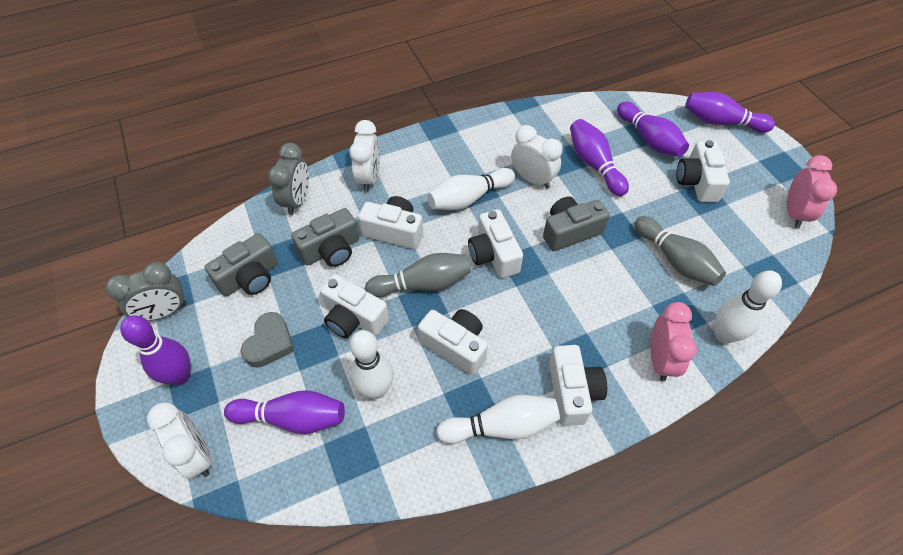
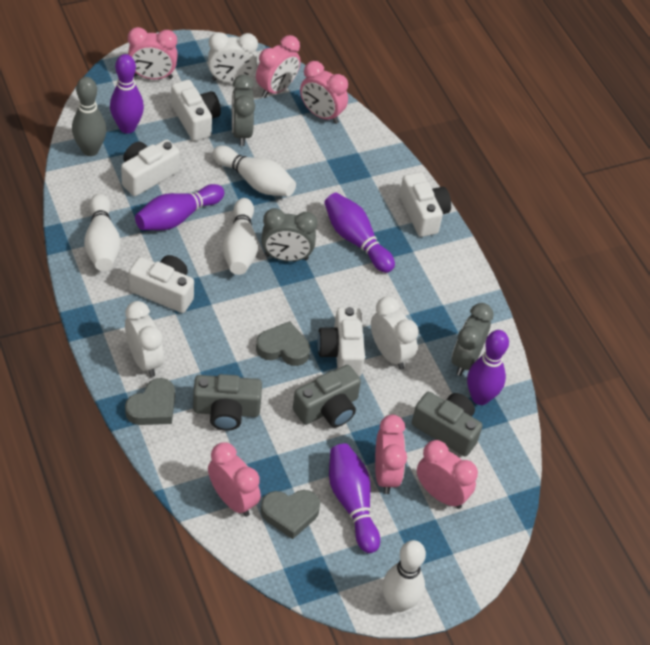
grey bowling pin: [365,253,471,297] [635,216,726,286] = 2 -> [72,77,106,156] = 1
grey clock: [106,262,187,321] [268,143,309,215] = 2 -> [232,75,255,146] [261,208,318,261] [452,303,494,376] = 3
grey heart: [241,312,294,368] = 1 -> [125,378,175,425] [256,321,310,366] [261,490,320,539] = 3
pink clock: [651,302,697,382] [787,155,837,228] = 2 -> [128,27,178,79] [208,442,261,517] [256,35,300,98] [300,61,348,124] [375,415,407,494] [417,440,478,509] = 6
white camera: [320,274,389,338] [358,196,423,249] [418,309,488,375] [468,209,523,278] [549,345,607,426] [676,140,730,202] = 6 -> [121,139,180,196] [129,255,194,313] [171,80,221,141] [317,307,365,377] [400,172,451,237] = 5

